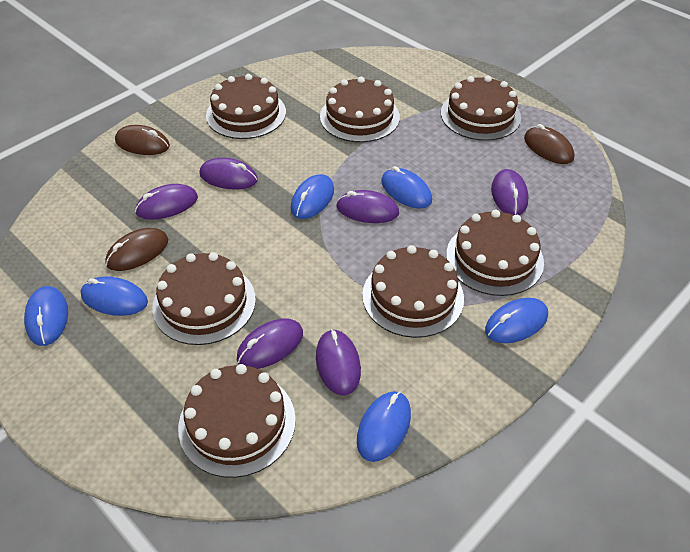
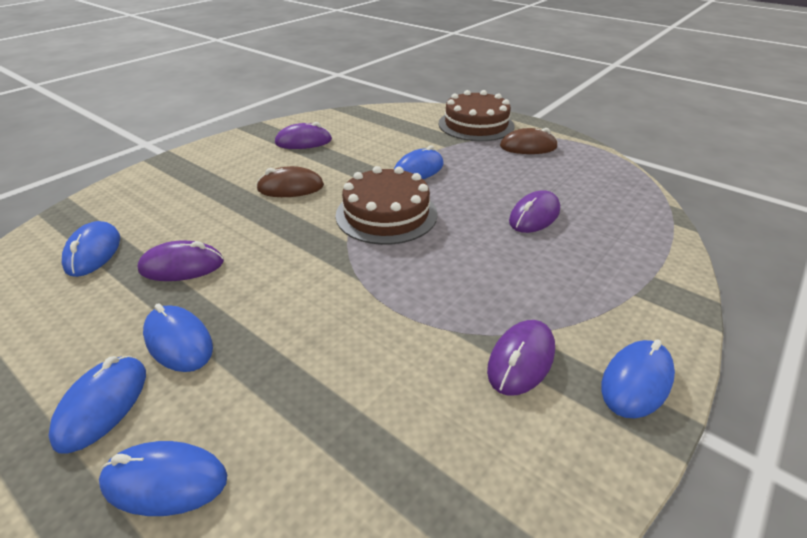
brown cake: [152,252,256,345] [178,364,296,478] [206,74,286,139] [320,77,400,142] [362,245,464,338] [441,76,521,141] [446,210,544,296] = 7 -> [335,166,438,245] [438,90,515,141] = 2
brown mouse: [105,228,168,271] [115,125,170,155] [524,124,574,164] = 3 -> [256,166,324,197] [500,128,558,154] = 2
purple mouse: [135,184,198,220] [199,158,258,190] [237,318,303,369] [316,329,361,395] [336,190,399,223] [491,169,529,215] = 6 -> [138,240,224,281] [275,122,332,149] [487,320,555,396] [509,190,560,233] = 4

